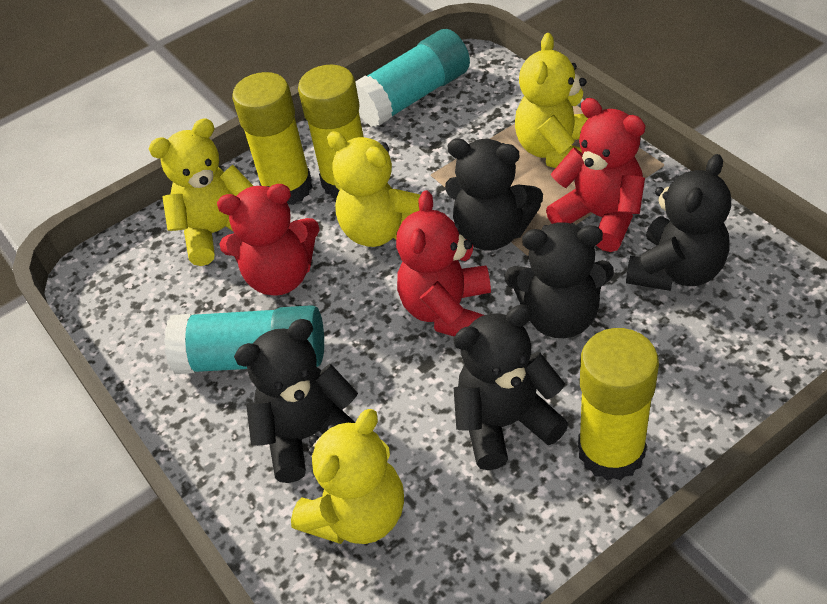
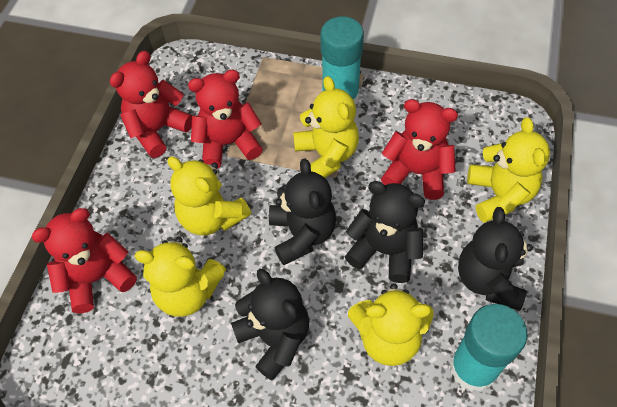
black teddy bear: [234,319,358,483] [445,138,543,251] [453,305,568,470] [505,222,614,338] [626,154,731,291] = 5 -> [231,269,309,380] [269,159,336,265] [345,181,425,283] [458,207,533,311] = 4
red teddy bear: [217,184,320,296] [396,190,491,337] [546,98,645,252] = 3 -> [31,208,137,313] [110,51,192,158] [188,70,263,168] [381,99,458,200] = 4
yellow glue stick: [232,72,312,205] [298,65,364,198] [578,328,659,481] = 3 -> none = 0
yellow teddy bear: [148,119,253,266] [291,409,404,544] [327,131,420,247] [515,33,588,168] = 4 -> [135,237,226,317] [167,156,251,236] [293,76,359,178] [348,283,434,366] [467,117,550,223] = 5

